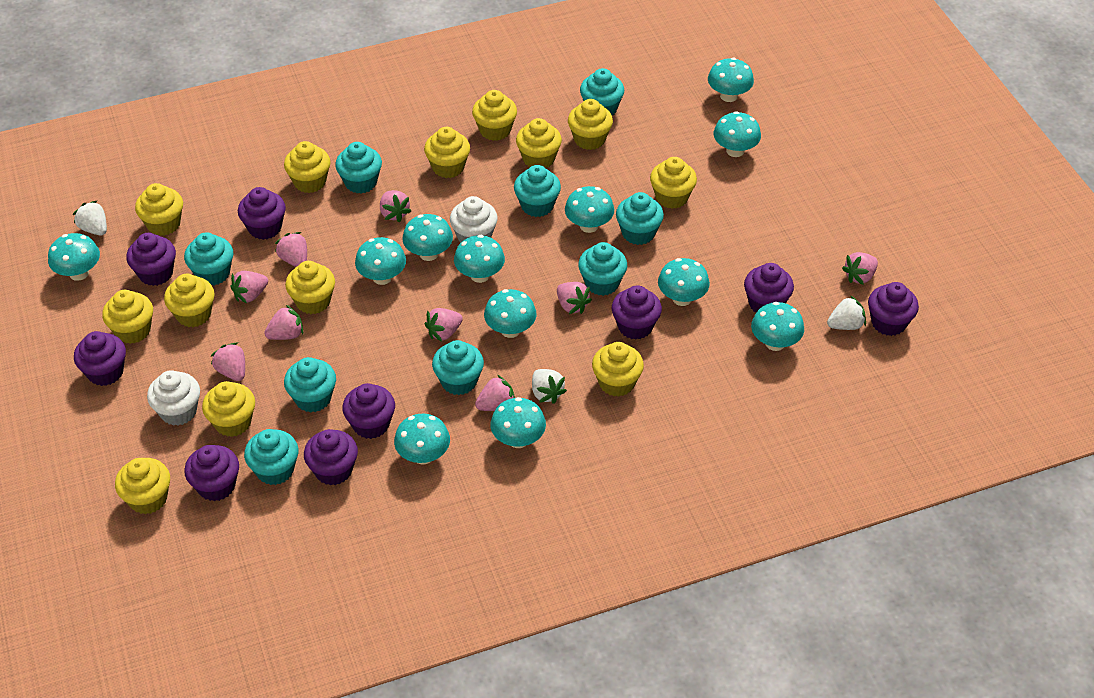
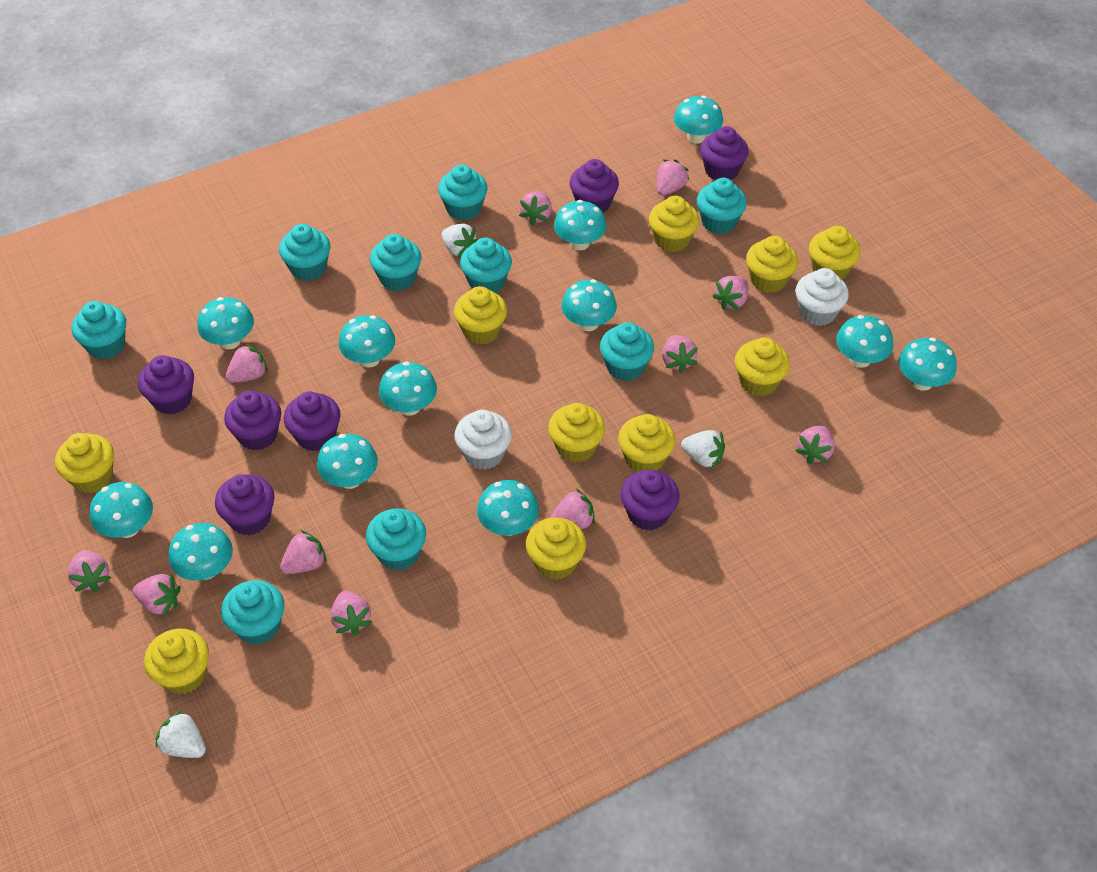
pink strawberry: [211,343,245,381] [231,271,268,304] [264,305,303,340] [275,232,307,267] [380,190,411,222] [425,308,463,342] [475,375,515,411] [557,282,592,314] [842,252,878,285] = 9 -> [67,550,111,592] [133,574,181,617] [226,343,268,383] [280,530,327,574] [330,591,372,635] [519,191,552,226] [550,489,595,529] [657,160,689,196] [662,335,698,373] [712,276,748,310] [795,425,835,464] = 11
purple cupcake: [74,331,126,386] [126,233,176,286] [184,445,239,501] [238,187,286,240] [304,429,358,485] [342,383,395,439] [612,285,662,340] [744,263,794,313] [868,282,919,336] = 9 -> [138,355,194,415] [215,474,275,535] [224,391,281,450] [284,391,341,451] [570,159,619,212] [620,470,680,530] [700,126,749,181] = 7
yellow cupcake: [102,290,153,344] [115,458,170,514] [135,183,183,236] [164,274,215,327] [202,381,255,437] [284,141,331,193] [285,261,335,314] [424,127,470,178] [472,90,517,141] [516,118,562,168] [568,99,613,150] [592,342,644,397] [650,157,697,209] = 13 -> [55,433,114,493] [144,629,209,695] [454,286,507,345] [526,517,586,580] [548,403,605,463] [618,414,676,472] [649,196,699,252] [735,337,790,396] [746,236,798,293] [809,226,861,280] = 10

